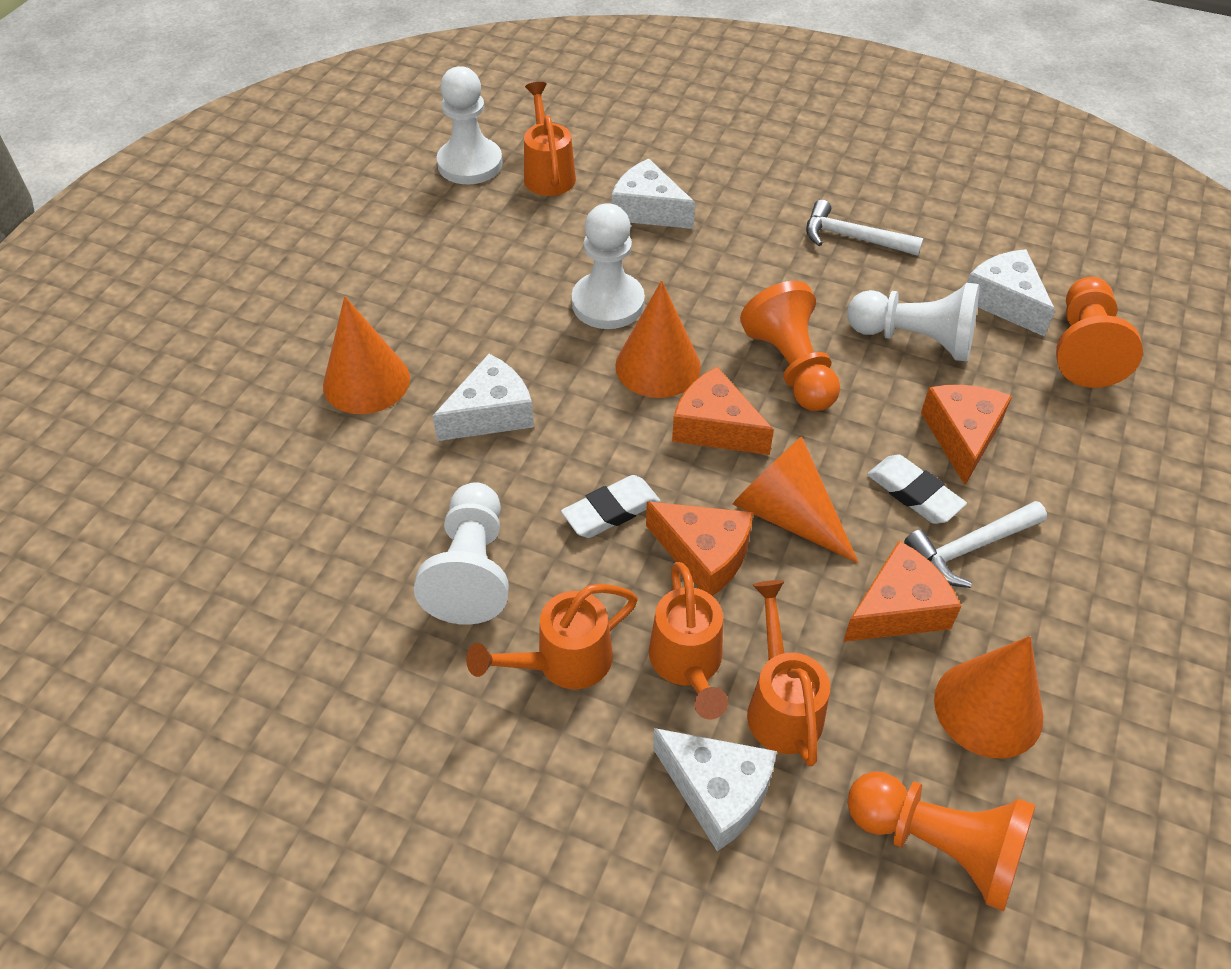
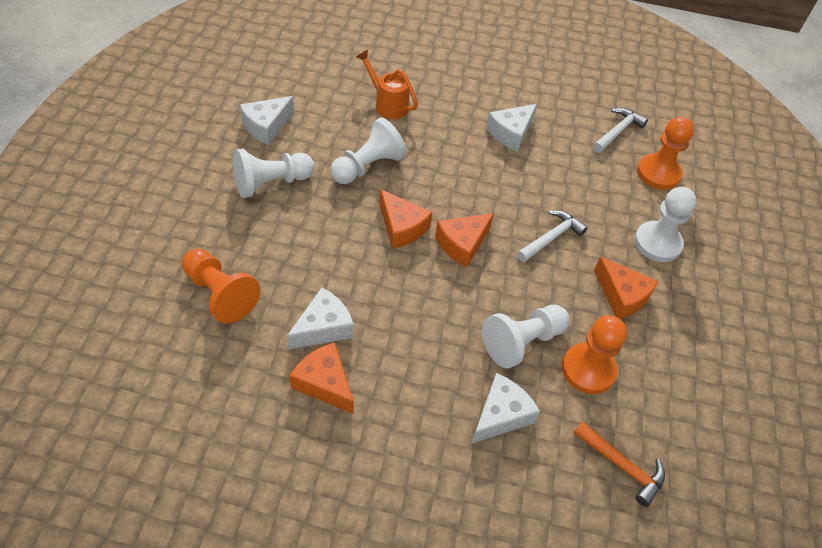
orange cone: [323,296,410,414] [615,280,701,398] [732,437,859,563] [934,636,1043,759] = 4 -> none = 0
orange hammer: none = 0 -> [573,421,665,507] = 1
orange watering can: [466,584,638,689] [524,82,576,196] [649,562,728,719] [747,580,830,766] = 4 -> [356,50,418,119] = 1
white eraser: [561,475,661,538] [867,454,967,524] = 2 -> none = 0

